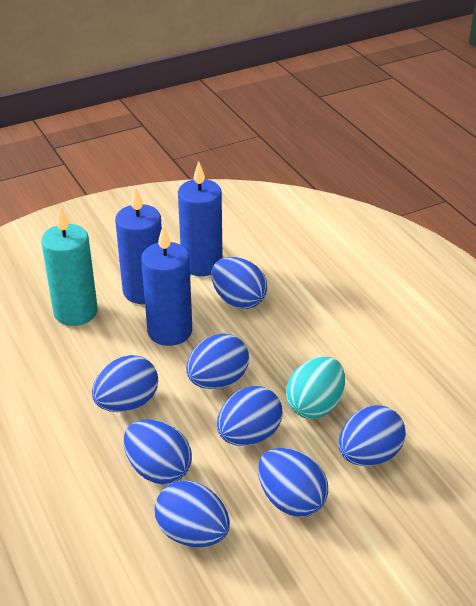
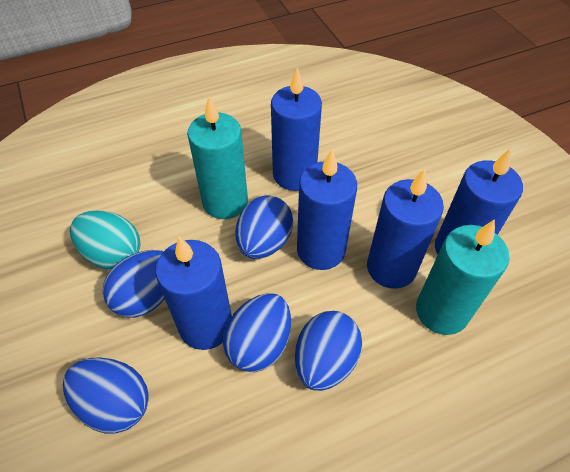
blue candle: [115,186,162,304] [141,225,192,346] [178,161,223,276] = 3 -> [155,236,232,350] [271,67,322,191] [297,150,357,270] [367,169,444,289] [435,148,523,254] = 5
blue egg: [92,355,158,412] [123,420,192,485] [155,480,230,547] [186,333,249,389] [211,257,267,309] [217,386,283,446] [258,448,328,517] [339,405,406,466] = 8 -> [63,357,149,433] [103,250,165,318] [223,293,291,372] [235,195,293,259] [295,311,362,391] = 5
turquoise candle: [41,207,98,326] = 1 -> [187,97,248,219] [416,219,509,335] = 2

